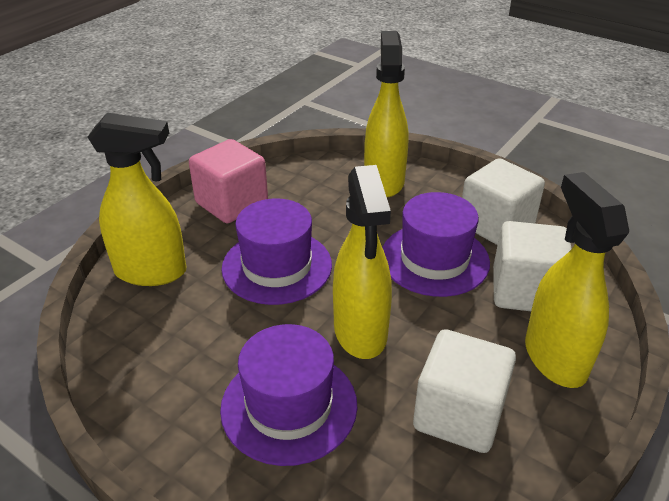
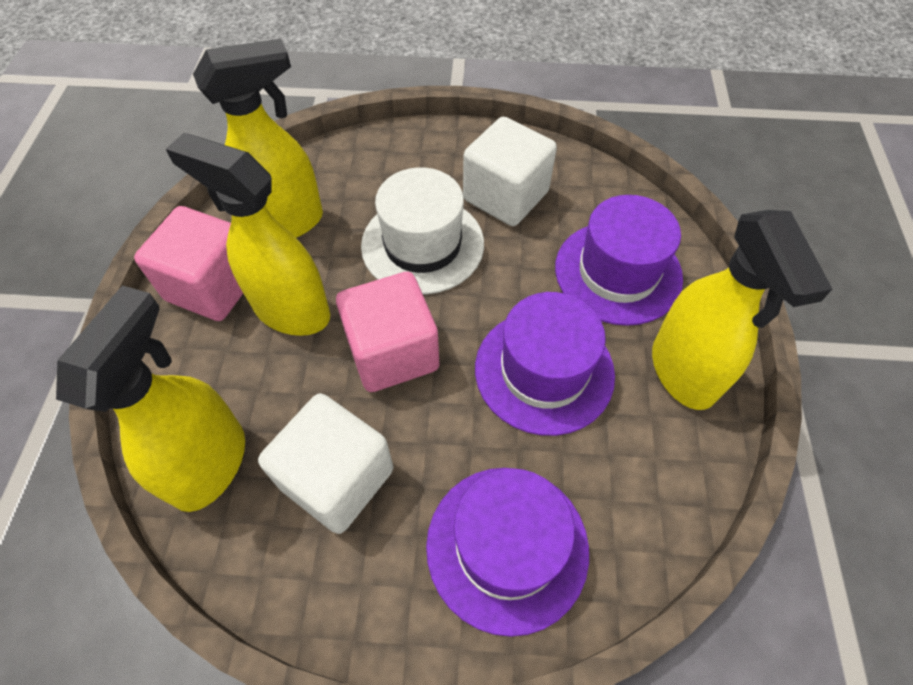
pink cube: [189,139,268,224] = 1 -> [134,206,243,321] [336,272,440,392] = 2
white cube: [413,329,516,453] [462,158,545,245] [493,221,571,311] = 3 -> [258,393,393,534] [463,117,557,226] = 2
white hat: none = 0 -> [361,167,484,294] = 1

